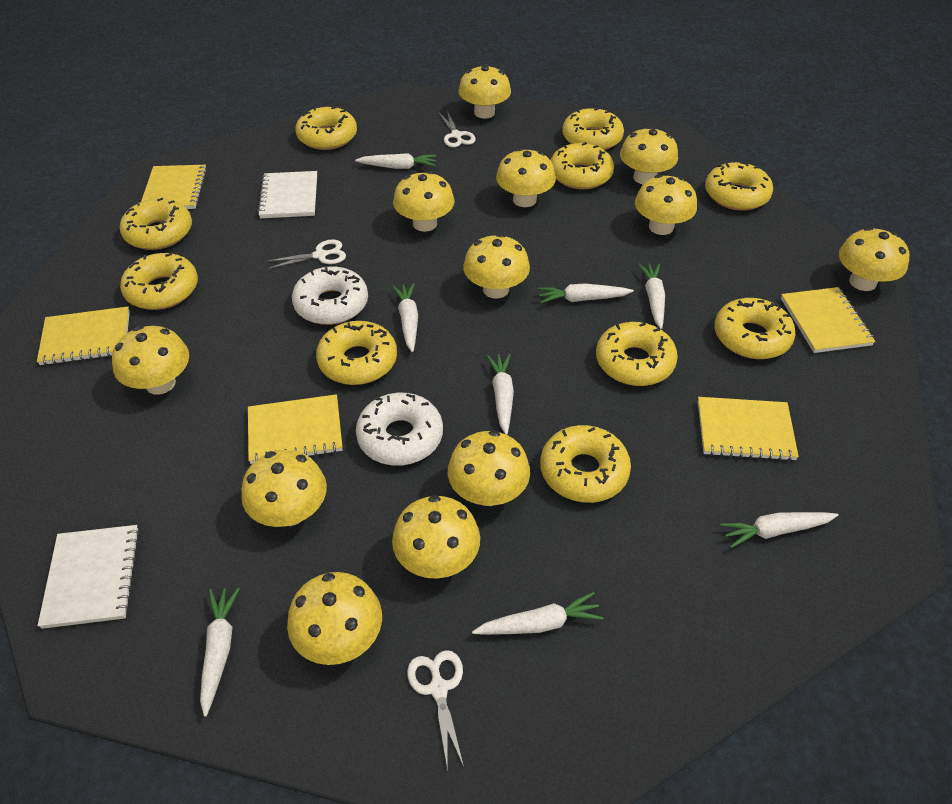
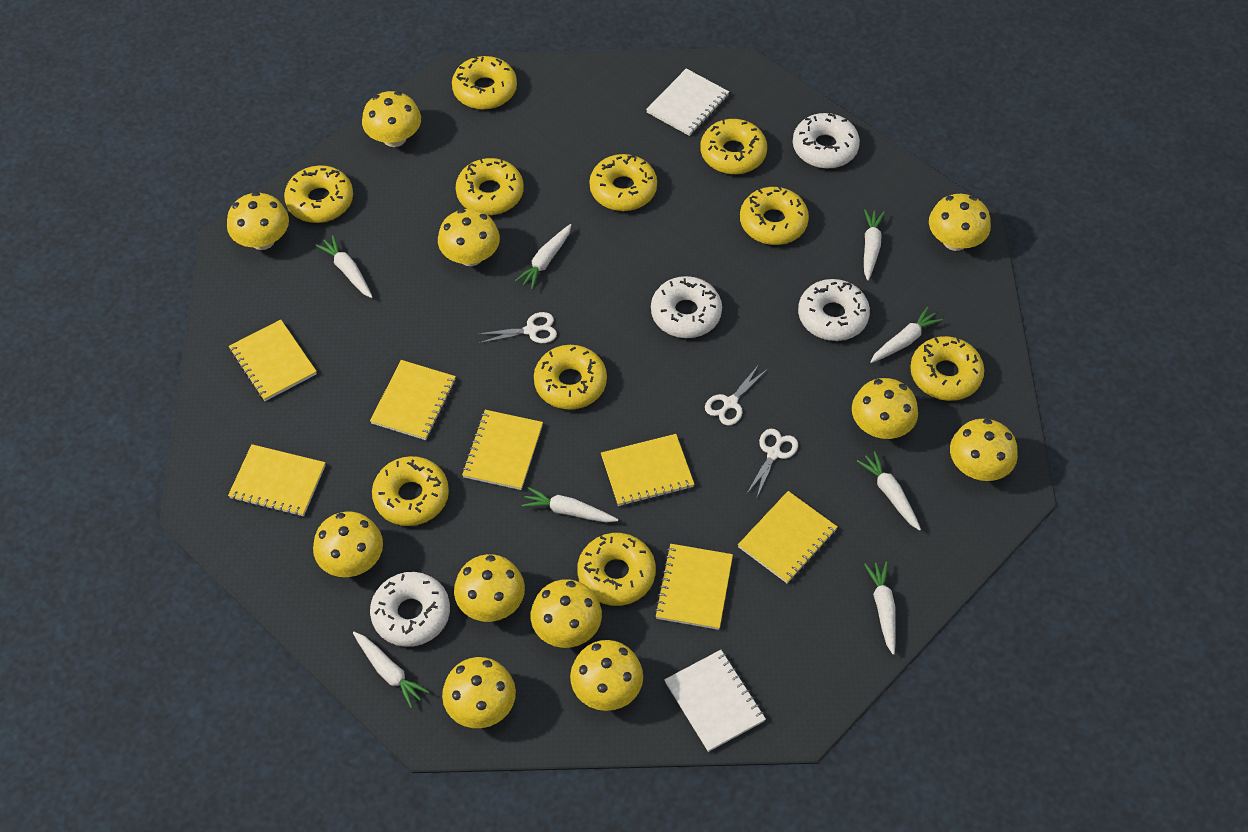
white donut: [292,266,368,325] [356,393,443,466] = 2 -> [370,572,450,647] [651,276,722,338] [793,113,860,169] [798,279,870,341] = 4
yellow mushroom: [112,326,189,395] [241,450,327,527] [287,572,382,665] [392,495,480,579] [393,171,455,232] [448,430,530,506] [458,64,511,119] [463,234,530,299] [496,148,556,207] [620,126,678,184] [635,175,697,235] [839,227,910,291] = 12 -> [227,192,289,250] [313,511,383,577] [362,91,421,147] [438,209,500,266] [442,657,516,728] [454,554,525,622] [531,579,602,648] [570,640,643,711] [852,378,918,439] [929,194,991,251] [950,419,1018,481] = 11
yellow notebook: [37,306,130,365] [141,165,207,209] [248,394,342,464] [698,397,799,461] [781,287,876,353] = 5 -> [228,444,326,516] [229,320,317,401] [370,360,456,440] [462,410,543,490] [601,434,695,506] [655,544,733,630] [738,491,837,583] = 7

